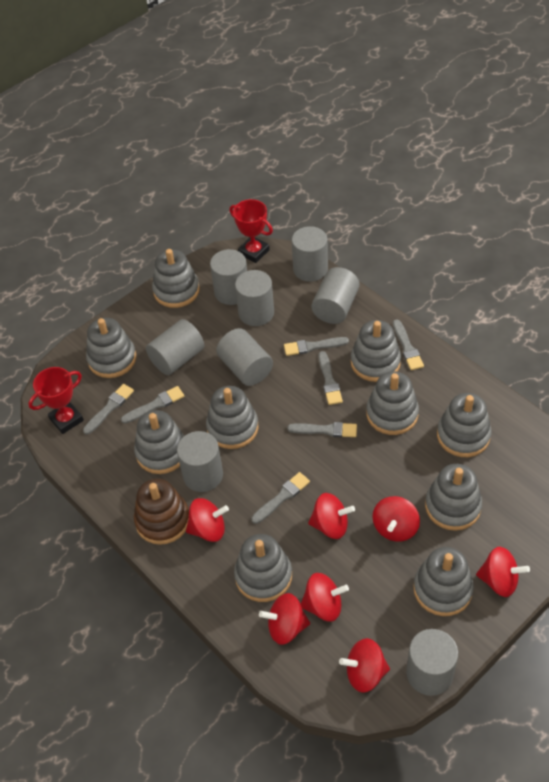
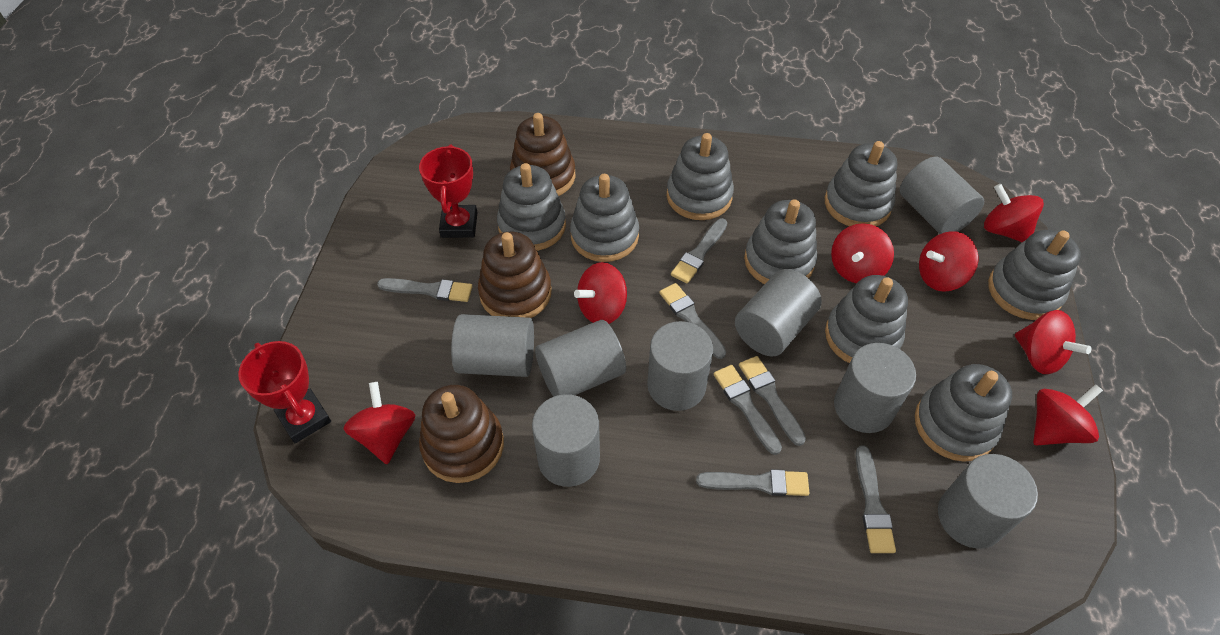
brown stacking toy: [134,478,189,545] = 1 -> [419,385,504,483] [478,232,552,318] [510,113,575,196] = 3
grey stacking toy: [86,318,136,378] [134,410,184,474] [152,249,200,308] [206,386,259,449] [234,534,292,602] [351,320,401,382] [366,371,419,435] [413,547,474,616] [425,464,482,531] [437,393,491,457] = 10 -> [497,163,566,251] [570,174,639,262] [667,133,734,220] [744,199,817,284] [825,141,897,226] [825,275,908,363] [915,364,1012,462] [988,230,1081,320] = 8

